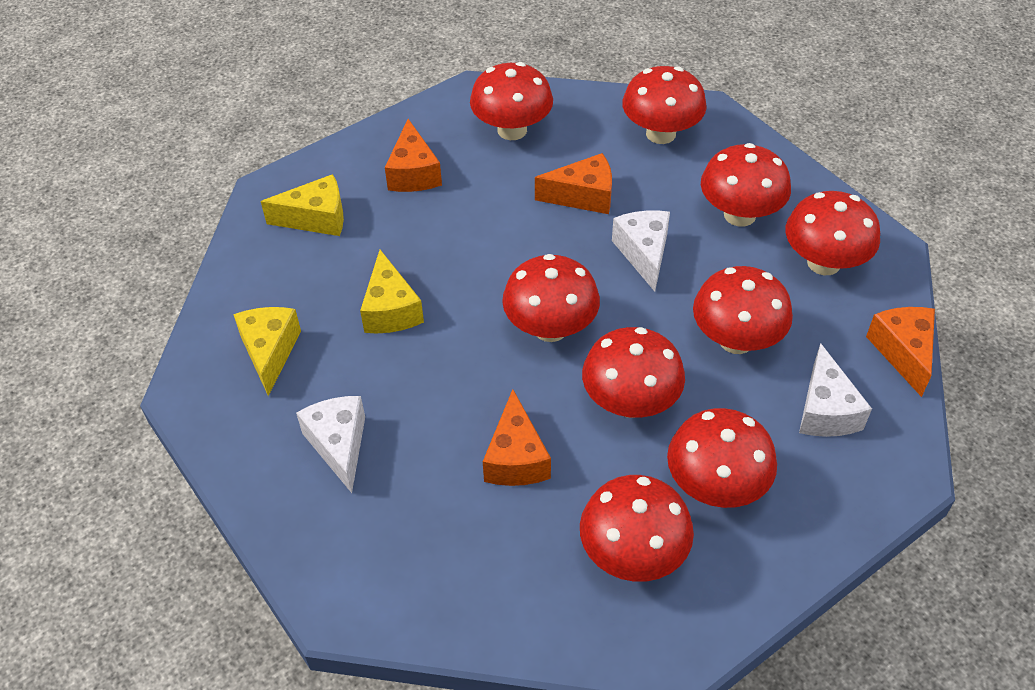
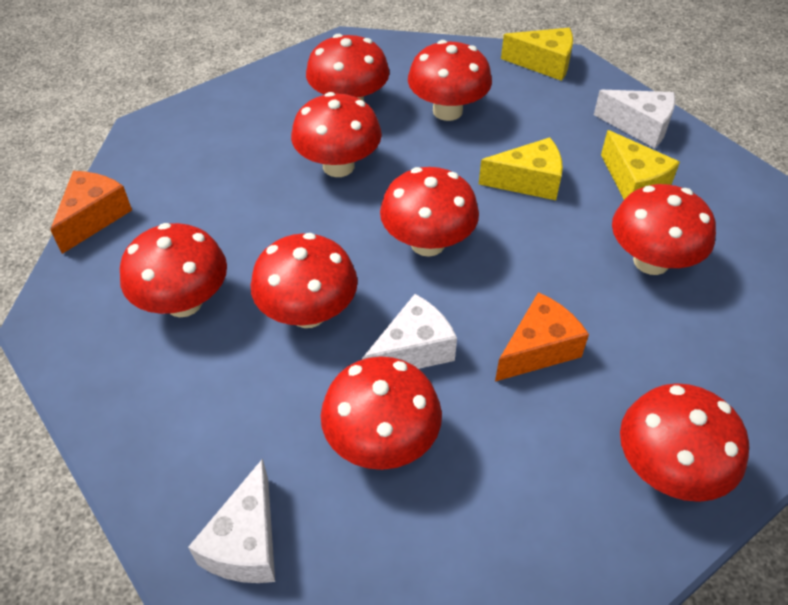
orange cheese: [385,119,442,192] [483,389,551,486] [535,153,612,214] [866,307,935,397] = 4 -> [50,171,132,254] [495,292,589,382] = 2

